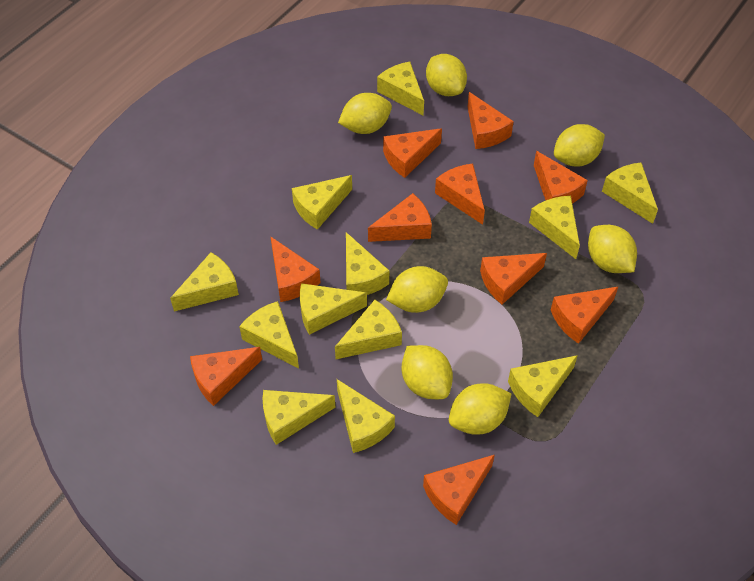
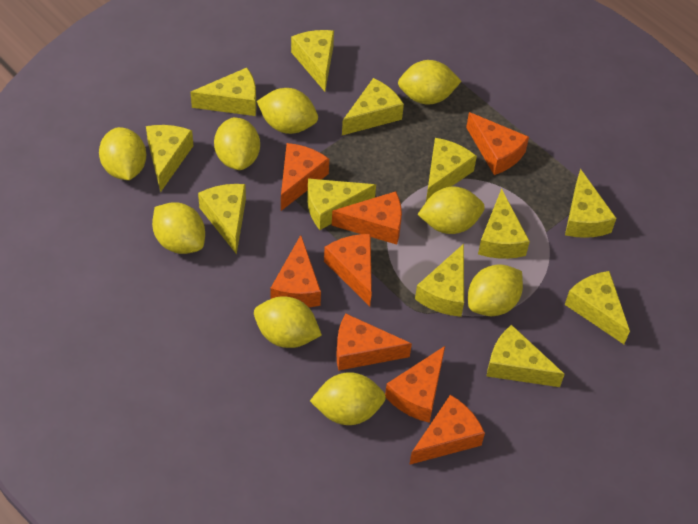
orange cheese: [190,347,262,406] [270,236,321,302] [368,193,432,242] [383,128,442,178] [423,455,495,525] [435,163,485,225] [467,92,514,149] [480,253,547,304] [534,151,588,204] [551,287,618,344] = 10 -> [270,235,321,307] [281,143,329,211] [324,234,372,306] [332,191,402,245] [337,313,412,371] [385,346,445,423] [409,395,485,465] [466,112,529,175] = 8
yellow lemon: [338,93,392,134] [386,266,448,313] [401,345,453,399] [426,54,467,96] [449,383,511,435] [554,124,605,167] [588,225,637,273] = 7 -> [99,127,146,180] [152,202,205,254] [214,117,260,170] [254,296,322,348] [257,88,318,134] [310,372,386,425] [398,60,461,105] [417,187,485,234] [468,264,523,316] = 9

